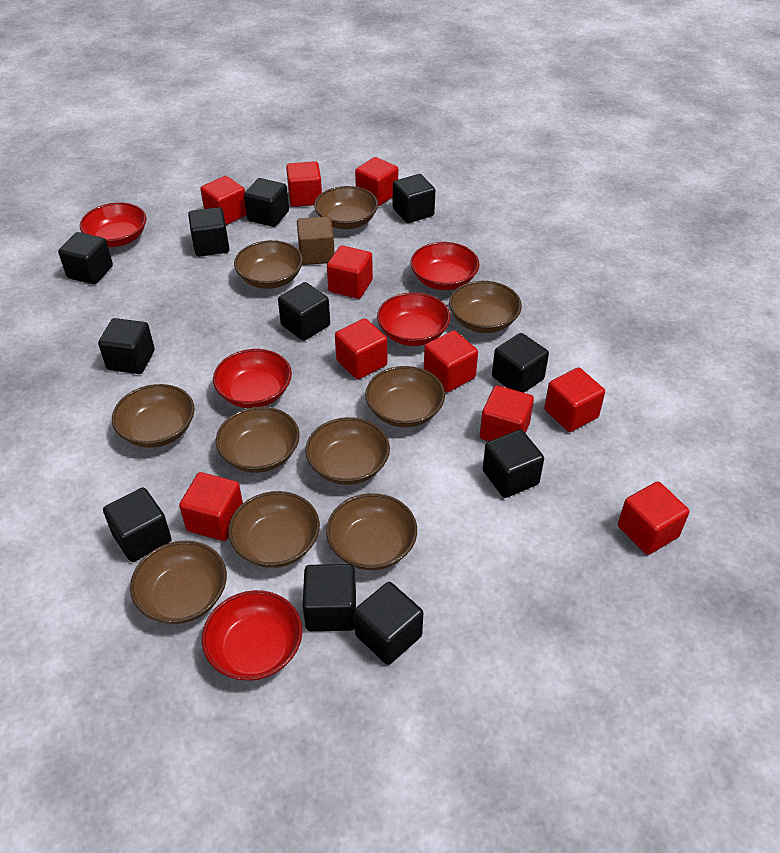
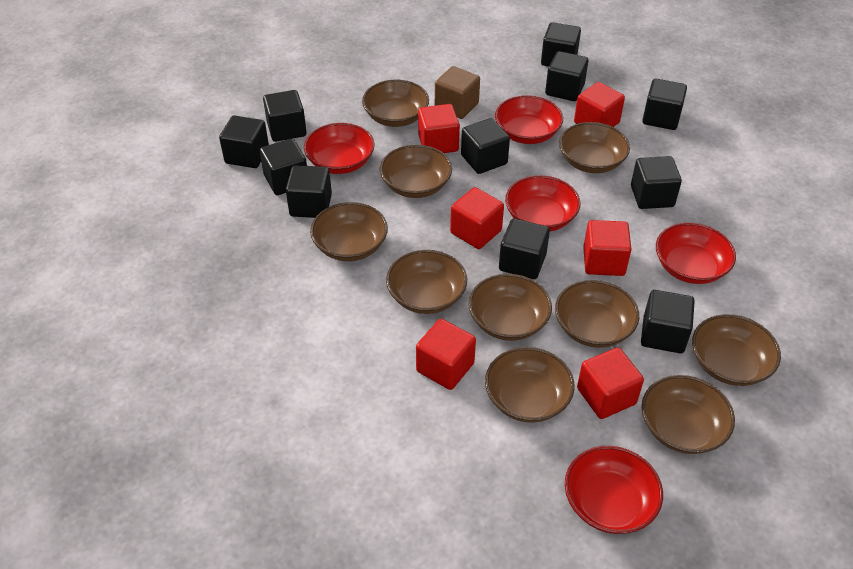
red cube: [179,472,243,541] [200,176,246,225] [286,161,322,207] [327,245,373,299] [335,318,387,380] [355,157,398,206] [424,330,478,393] [480,385,534,441] [544,368,605,432] [618,481,689,555] = 10 -> [416,319,476,390] [418,104,460,153] [450,187,504,249] [574,82,625,127] [577,348,644,419] [583,220,632,276] = 6

